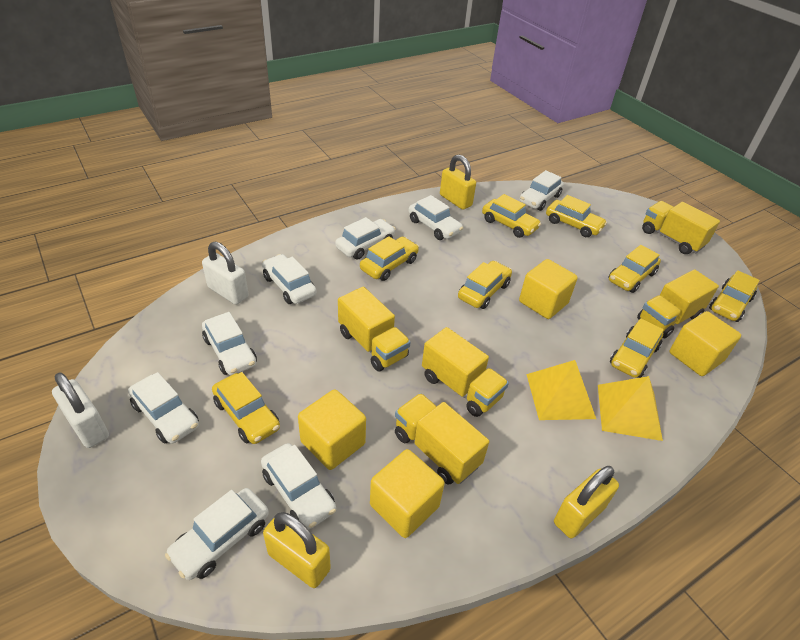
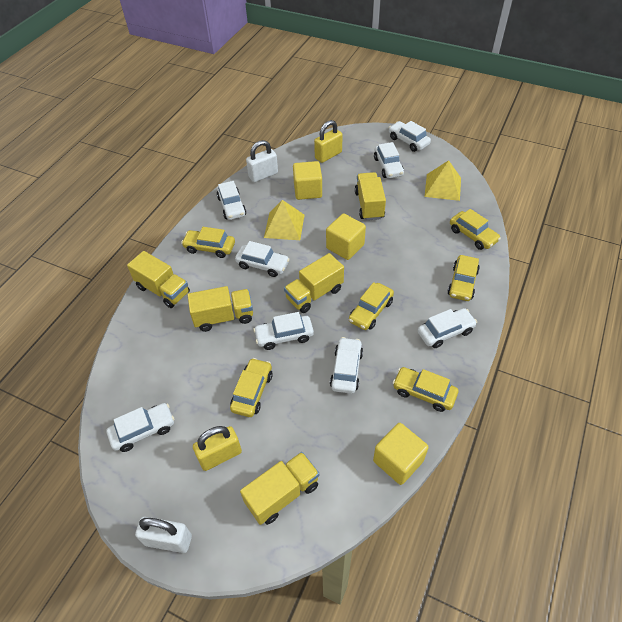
yellow car: [212,372,280,444] [360,236,419,281] [458,261,512,309] [482,194,541,238] [546,195,607,237] [608,245,661,293] [610,318,664,378] [709,270,760,322] = 8 -> [181,227,235,258] [230,358,273,417] [349,282,394,330] [393,367,458,412] [448,255,480,301] [450,209,501,250] = 6
yellow cube: [298,389,366,470] [370,449,445,538] [519,259,578,319] [669,311,741,376] = 4 -> [293,161,322,200] [326,213,366,260] [373,423,429,485] = 3
yellow padlock: [263,512,331,588] [440,155,476,210] [554,466,619,538] = 3 -> [193,426,242,471] [314,120,343,163] = 2

